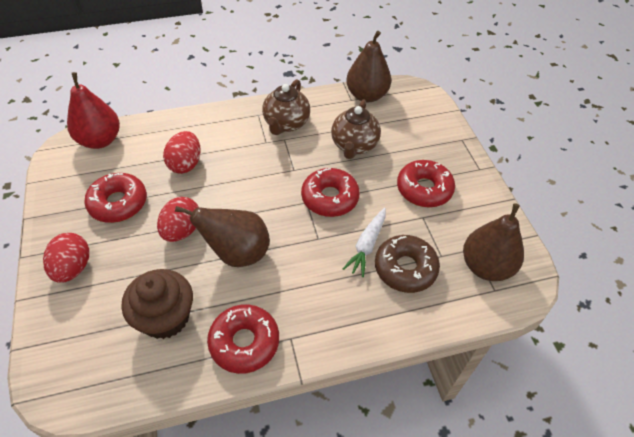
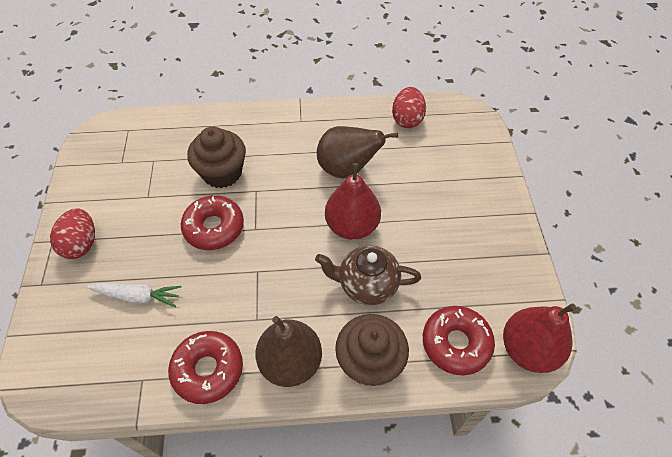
brown cupcake: [121,269,193,339] = 1 -> [187,127,246,188] [335,314,409,386] = 2
brown donut: [375,235,440,293] = 1 -> none = 0
brown pear: [175,206,270,267] [346,31,391,102] [463,203,524,281] = 3 -> [255,316,322,387] [317,126,398,179] = 2
brown teapot: [262,79,310,135] [331,99,381,159] = 2 -> [315,245,421,305] = 1
red donut: [84,173,147,223] [207,304,279,374] [301,168,360,217] [397,160,455,207] = 4 -> [168,331,243,404] [181,195,244,250] [423,306,495,375] = 3
red egg: [43,233,89,283] [157,197,199,242] [163,131,201,174] = 3 -> [50,209,95,259] [392,87,426,128] = 2
red pear: [67,72,120,149] = 1 -> [325,163,381,240] [503,303,576,373] = 2

